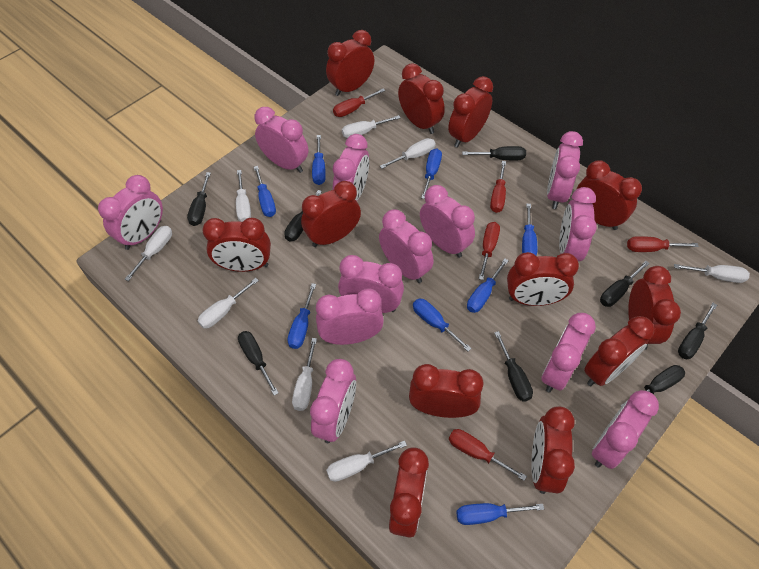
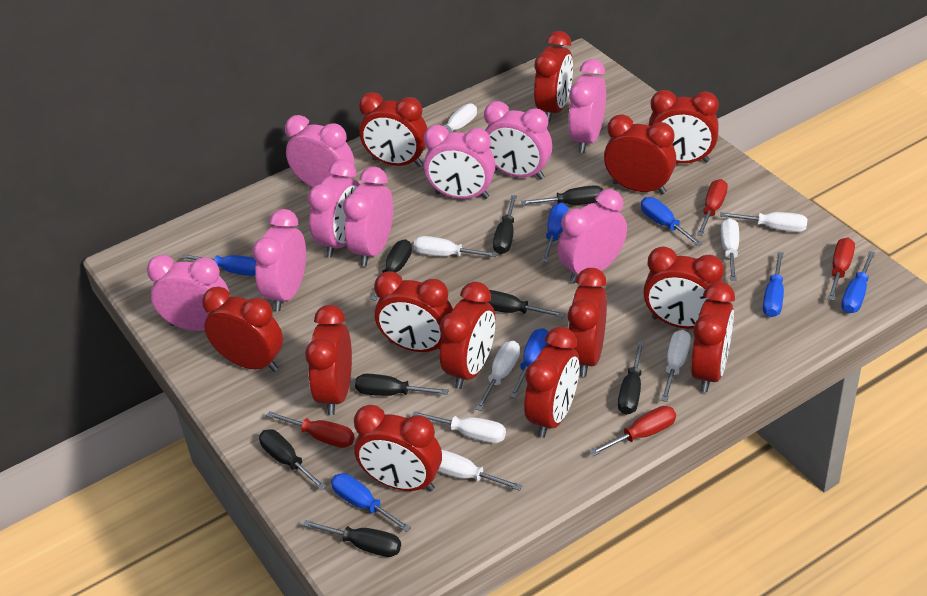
blue screwdriver: [254,166,276,217] [287,283,316,349] [312,135,326,185] [413,299,472,351] [421,149,442,199] [456,503,544,525] [467,258,509,313] [522,204,537,255] = 8 -> [181,254,256,276] [331,473,411,532] [509,328,549,398] [541,202,568,262] [641,197,703,246] [763,252,784,317] [841,251,875,313] = 7
pink clock: [98,175,163,250] [254,107,308,173] [310,359,356,443] [316,289,384,345] [333,134,369,201] [338,255,404,313] [379,209,434,283] [420,185,475,258] [541,313,596,393] [547,131,583,209] [559,187,597,262] [592,390,659,469] = 12 -> [147,255,230,331] [252,209,306,311] [285,115,354,188] [308,159,360,257] [343,167,393,266] [424,125,495,199] [484,101,552,180] [558,189,627,283] [568,59,606,153] = 9
red clock: [202,218,271,272] [301,181,361,247] [326,30,374,96] [389,447,429,538] [398,63,445,134] [409,364,484,418] [448,76,493,148] [507,252,579,306] [531,406,575,494] [576,160,642,230] [584,316,654,386] [628,266,681,350] = 12 -> [202,287,283,372] [305,305,352,415] [354,405,442,492] [359,92,427,167] [374,271,453,352] [440,282,495,389] [524,327,579,438] [534,31,573,122] [568,268,607,377] [604,114,677,194] [643,246,724,329] [649,90,719,163] [691,282,735,392] = 13
red screwdriver: [333,88,385,117] [449,429,527,481] [479,222,500,280] [490,161,506,213] [627,236,699,252] = 5 -> [266,411,355,448] [589,406,676,456] [697,179,728,236] [828,238,855,301] = 4

